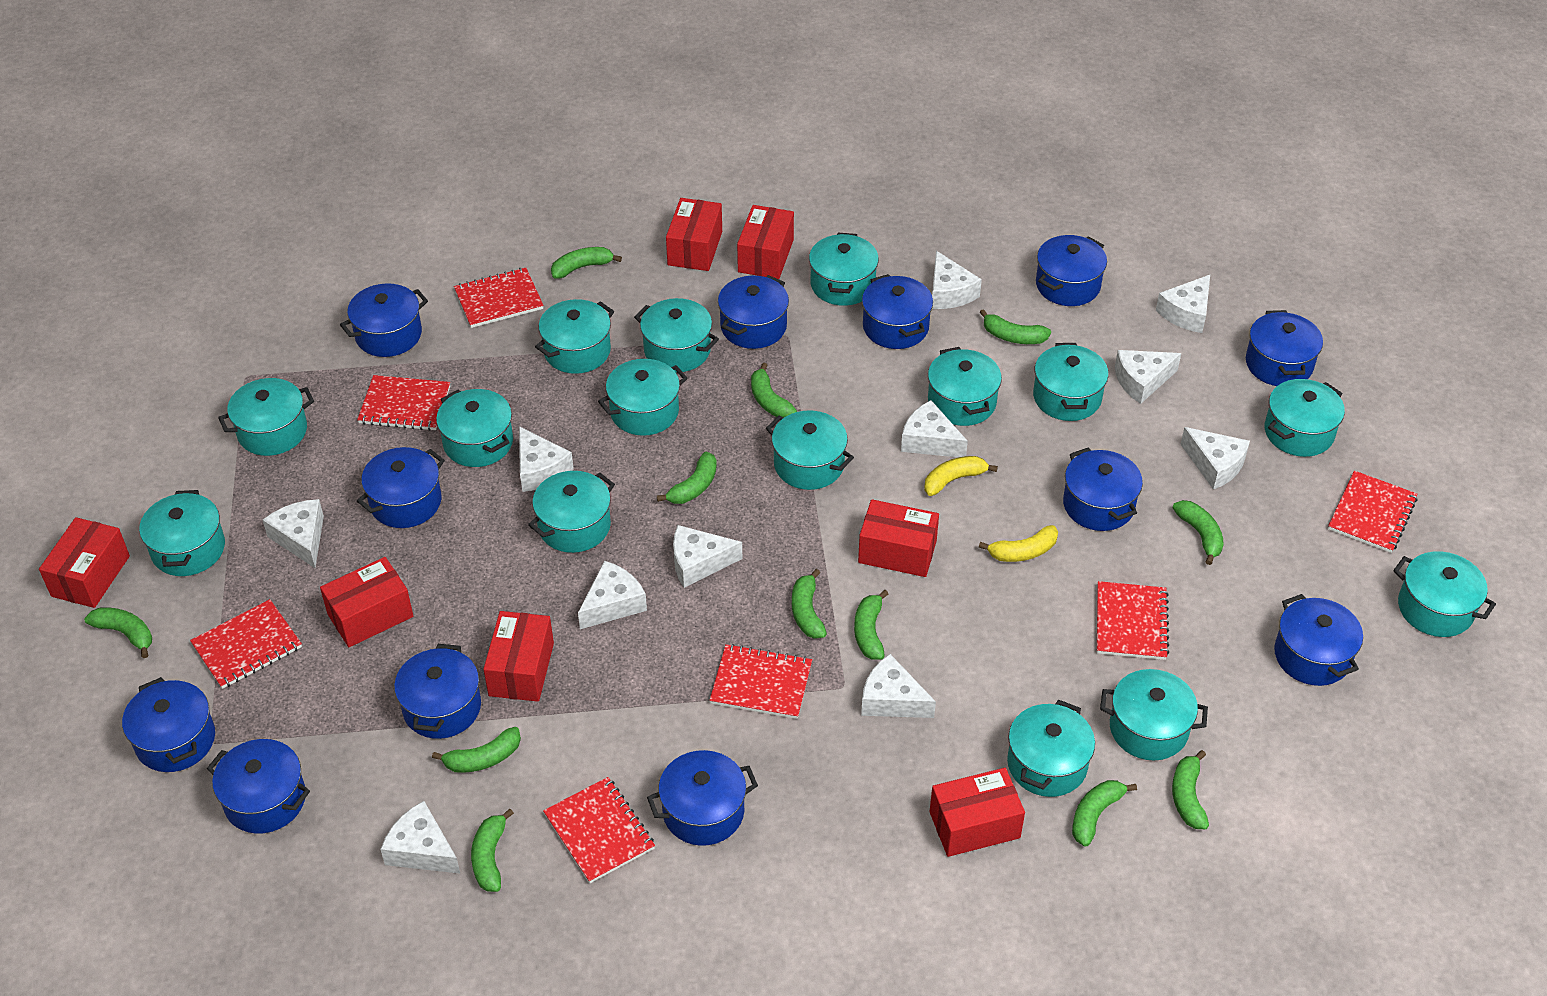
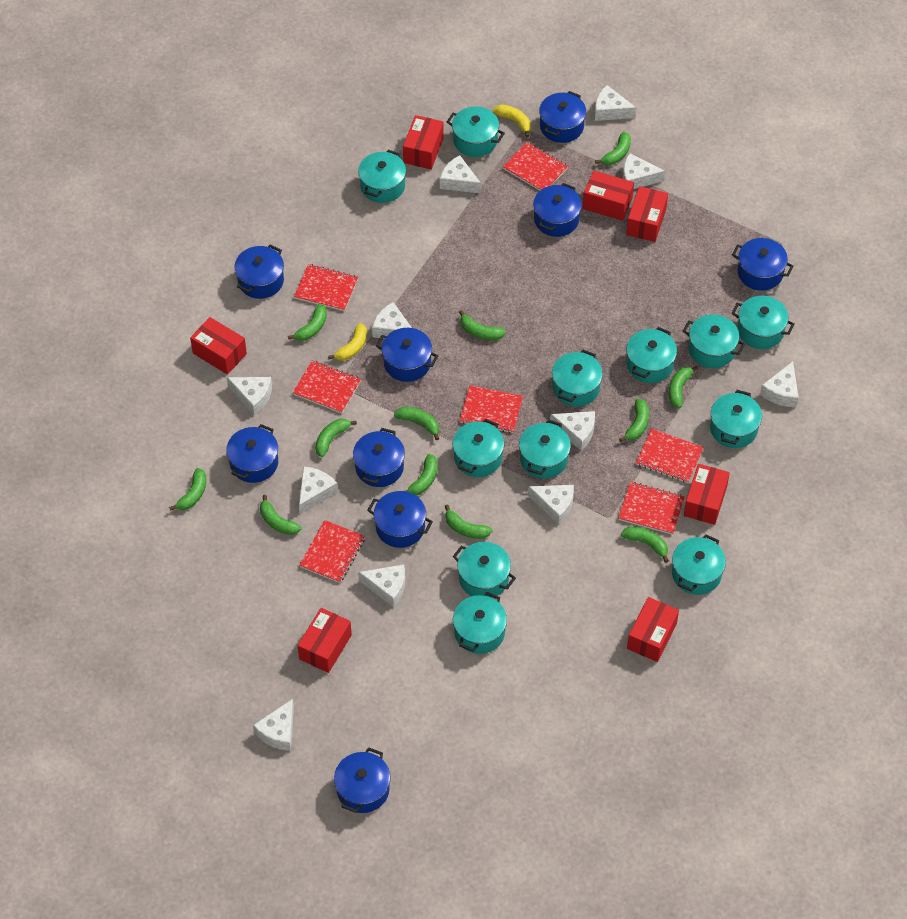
blue pot: [122,677,215,772] [207,739,310,834] [340,283,428,357] [357,447,445,528] [394,644,481,739] [647,750,758,846] [718,275,789,349] [862,274,933,349] [1036,235,1107,306] [1063,447,1143,531] [1246,310,1323,386] [1274,594,1363,686] = 12 -> [226,424,278,483] [234,244,284,299] [334,747,391,813] [353,428,405,487] [367,491,433,548] [376,328,438,382] [533,183,582,237] [539,91,586,143] [732,238,793,291] = 9
turquoise pot: [139,490,225,576] [218,378,314,456] [436,389,513,467] [528,471,615,553] [535,299,614,374] [598,359,688,436] [634,298,719,373] [766,410,854,490] [809,233,879,306] [928,347,1002,426] [1007,700,1095,797] [1033,343,1109,421] [1100,669,1208,761] [1265,379,1345,457] [1393,551,1496,637] = 15 -> [358,150,406,203] [447,107,505,157] [453,419,504,477] [453,542,516,598] [453,592,507,654] [519,420,571,479] [552,350,603,407] [626,327,677,383] [672,534,726,595] [683,314,745,368] [710,390,762,448] [732,296,794,349] = 12

